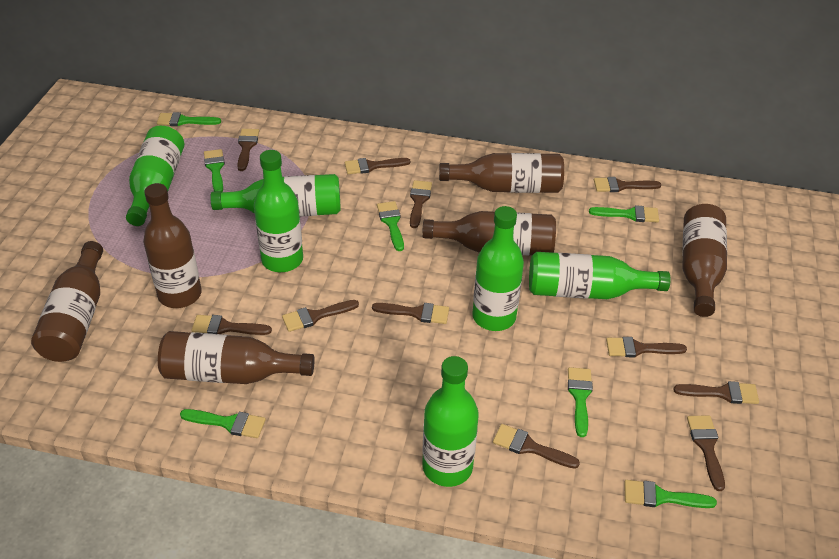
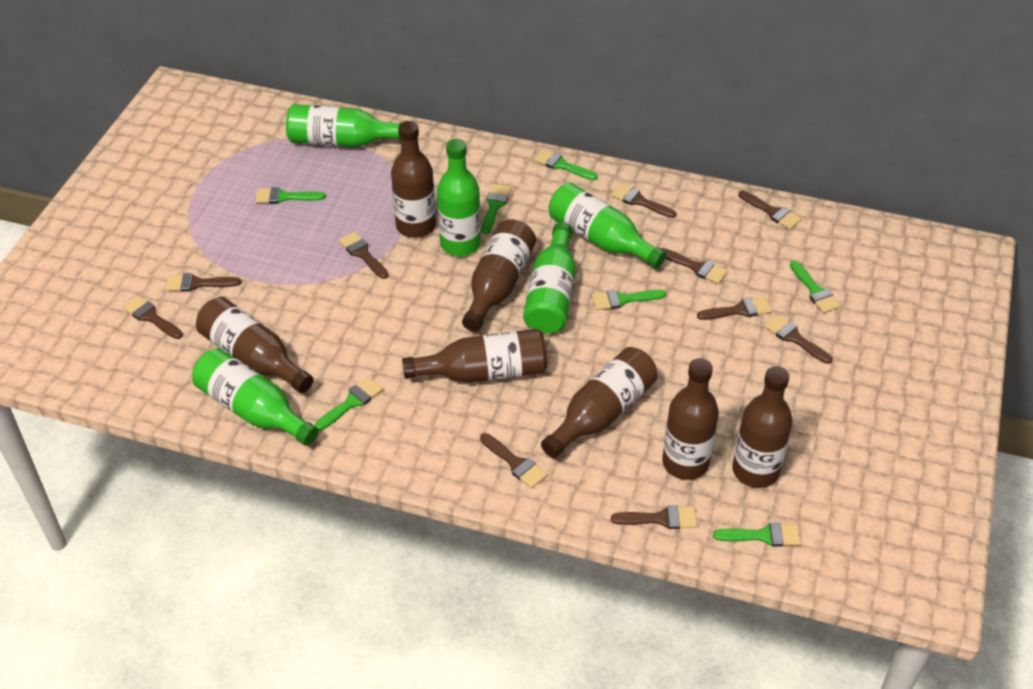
brown bottle: [31,241,103,362] [143,183,202,308] [158,331,315,384] [422,211,556,255] [439,153,564,193] [682,204,727,317] = 6 -> [196,297,313,393] [391,121,436,238] [402,329,547,383] [462,219,536,332] [541,347,658,458] [662,358,719,480] [732,366,793,488] = 7
brown brush: [191,315,272,335] [237,129,259,171] [282,300,359,332] [345,158,411,174] [372,303,449,324] [410,180,432,228] [493,424,580,469] [594,177,661,192] [606,337,687,357] [673,381,759,404] [687,415,725,491] = 11 -> [123,296,183,339] [166,273,241,292] [339,232,388,279] [480,433,547,489] [611,184,677,218] [611,505,697,529] [660,248,728,284] [697,296,772,320] [738,190,802,230] [764,315,832,364] = 10
green bottle: [126,126,184,226] [210,174,341,217] [254,150,303,272] [422,356,479,487] [472,206,524,331] [529,252,671,299] = 6 -> [192,348,318,446] [286,104,402,147] [437,139,481,256] [523,222,576,334] [549,183,666,268] = 5

